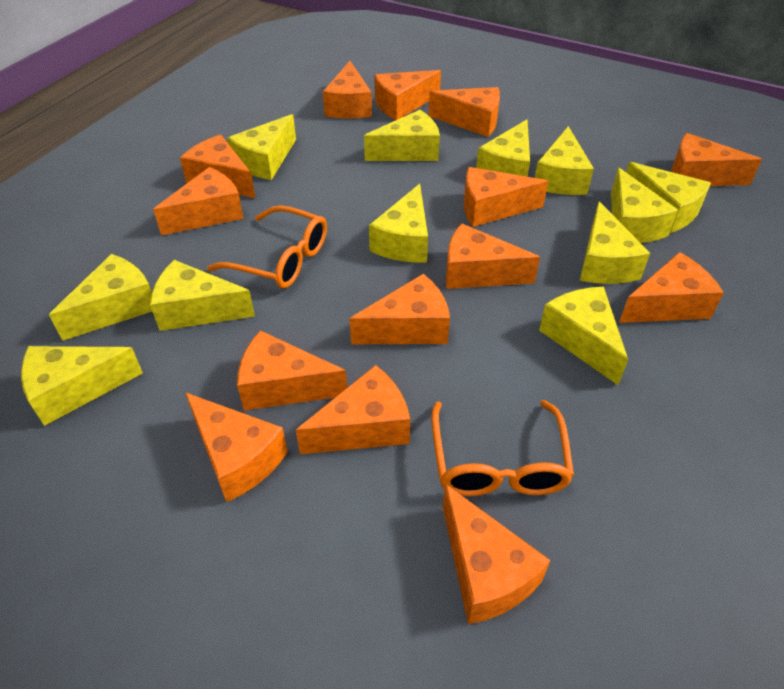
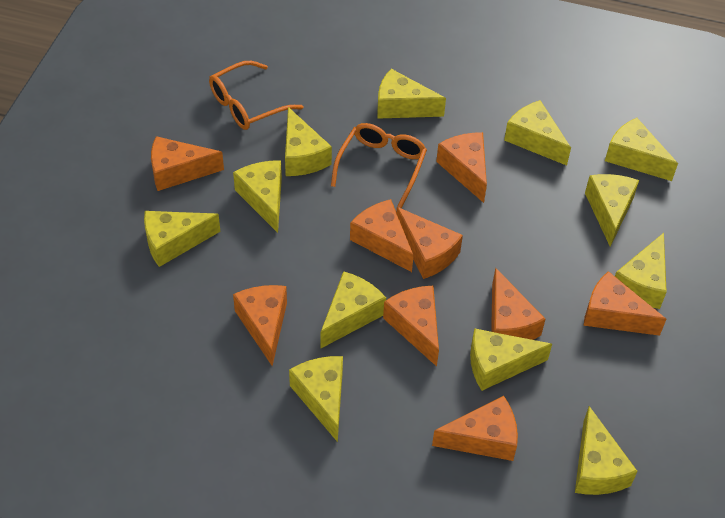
orange cheese: [153,167,244,236] [180,135,256,198] [185,392,288,502] [237,330,347,410] [296,365,410,454] [323,61,372,118] [349,274,450,344] [374,70,441,120] [429,87,500,137] [443,484,550,624] [446,223,540,289] [464,167,548,227] [619,252,724,323] [671,133,762,186] = 14 -> [151,136,224,191] [233,285,287,366] [350,199,414,272] [383,286,439,366] [396,207,463,279] [432,396,518,461] [436,132,487,203] [491,268,545,340] [583,271,666,336] = 9

